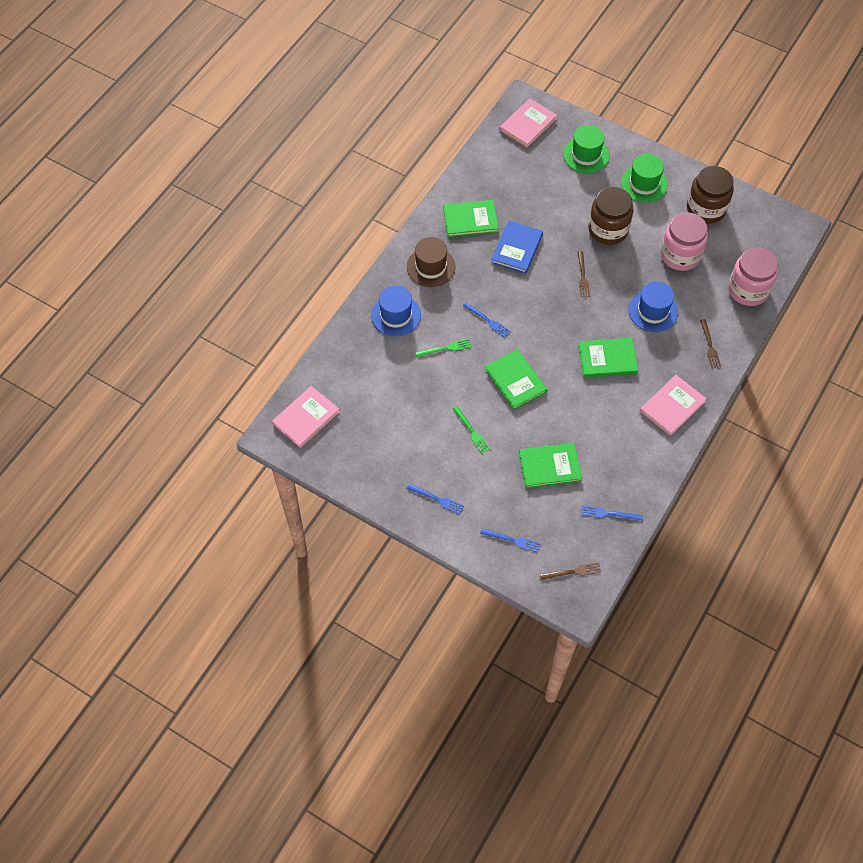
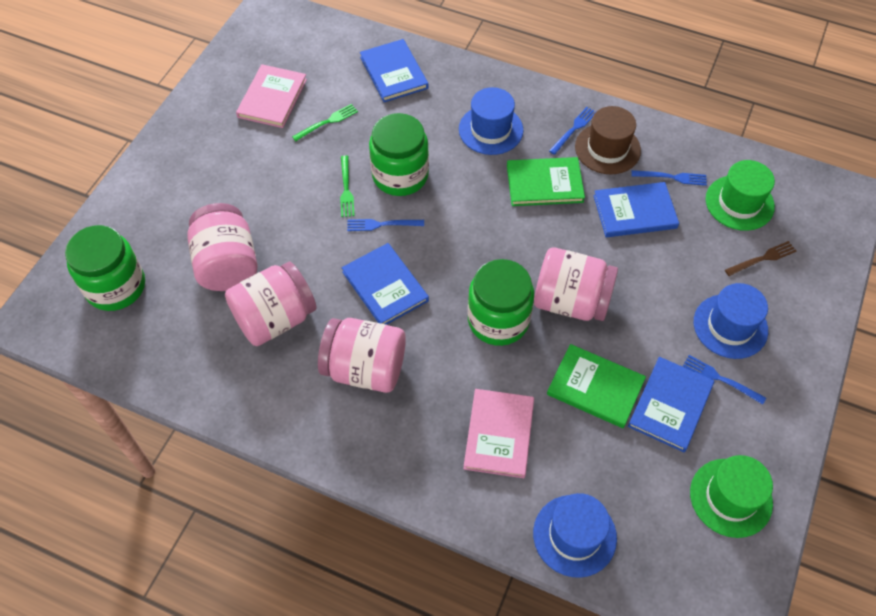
blue book: [491,220,543,274] = 1 -> [342,243,429,325] [360,39,428,102] [593,182,679,237] [628,357,714,452] = 4
blue hat: [371,285,421,336] [628,281,678,332] = 2 -> [459,87,524,155] [533,493,617,578] [694,283,768,359] = 3
brown fork: [539,562,601,580] [578,251,590,297] [700,319,721,368] = 3 -> [725,241,796,276] = 1
brown jar: [588,187,634,245] [687,166,734,224] = 2 -> none = 0
green book: [443,200,499,237] [485,349,547,410] [519,443,582,489] [578,338,638,378] = 4 -> [507,157,585,206] [547,344,646,428] = 2
green jar: none = 0 -> [65,225,145,311] [369,113,429,196] [468,259,534,346] = 3
pink book: [272,386,340,448] [500,98,557,148] [640,375,707,436] = 3 -> [236,64,307,128] [463,389,534,478] = 2
pink jar: [661,212,708,271] [728,247,778,306] = 2 -> [187,203,258,291] [225,262,317,346] [318,318,406,393] [534,247,618,321] = 4

